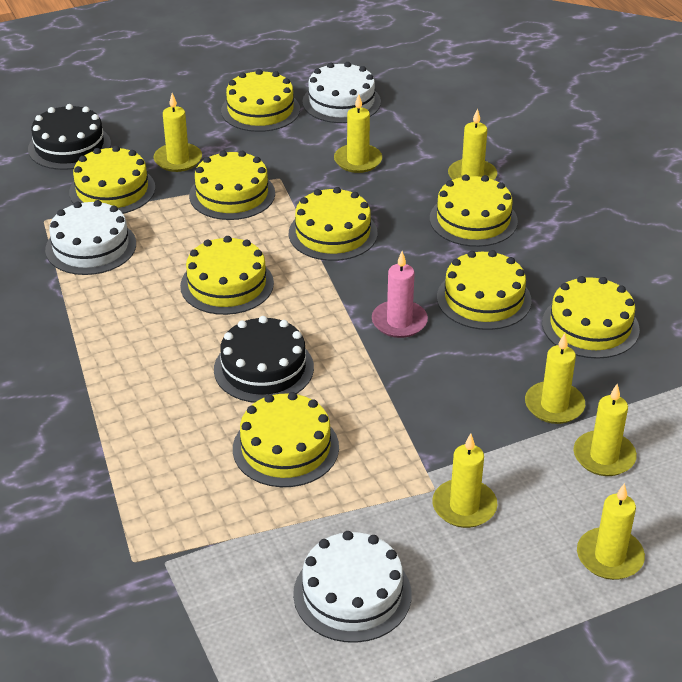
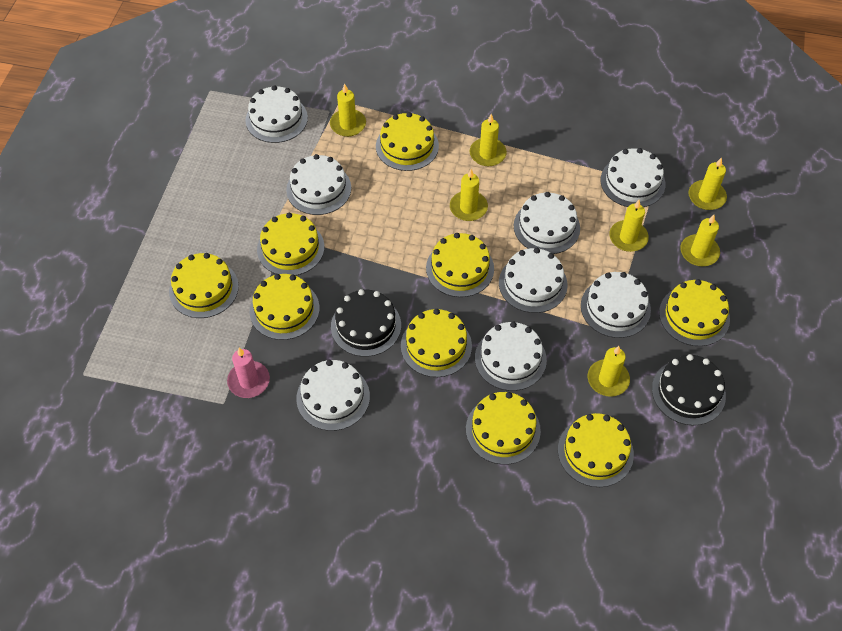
white cake: [45,200,136,275] [293,531,412,643] [302,62,381,123] = 3 -> [246,85,308,143] [286,154,351,215] [296,360,370,431] [475,322,547,391] [499,248,568,313] [514,192,580,254] [581,272,651,338] [601,148,665,207] = 8

